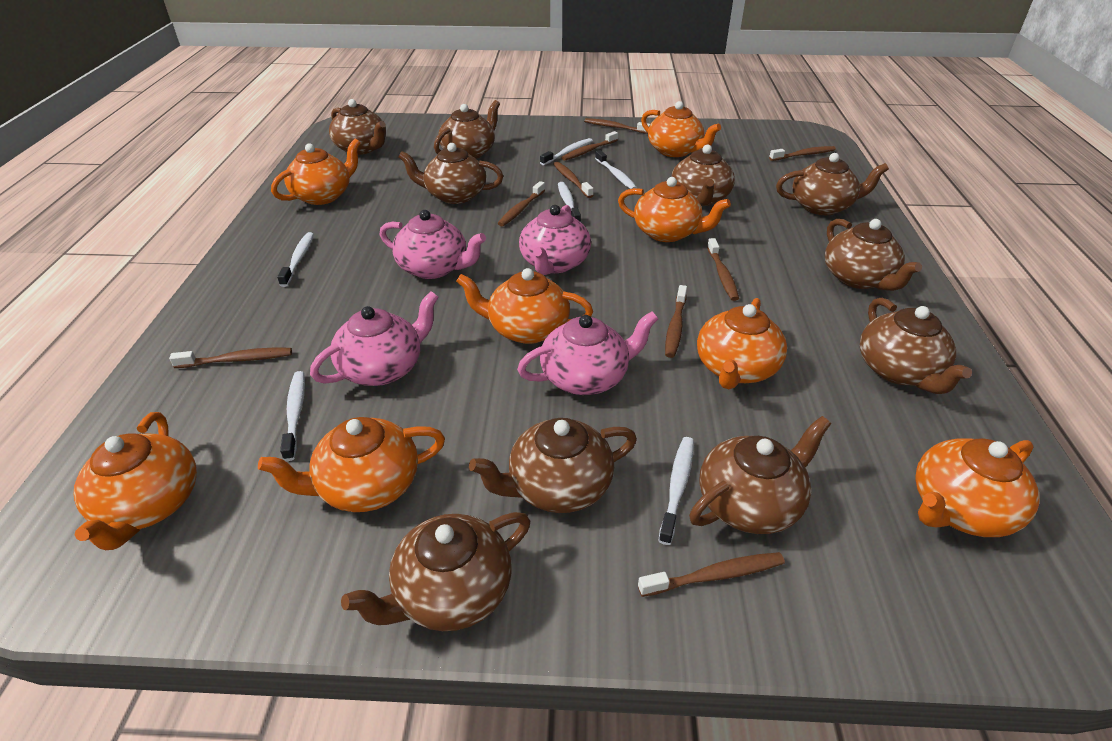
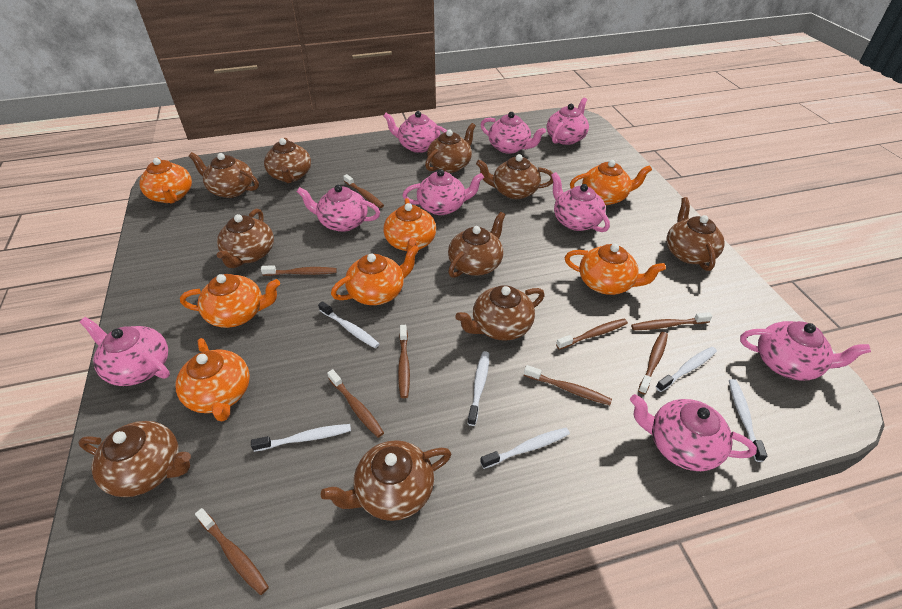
orange teapot: [74,412,197,550] [258,417,445,512] [271,139,360,205] [456,268,593,344] [618,177,731,242] [641,101,721,157] [697,298,787,389] [915,438,1039,537] = 8 -> [139,158,192,203] [175,338,250,422] [180,274,280,328] [331,245,419,305] [383,198,436,254] [565,244,666,295] [570,160,652,205] = 7
pink teapot: [310,291,439,386] [380,210,486,279] [517,311,658,395] [519,205,591,275] = 4 -> [80,317,170,386] [297,185,380,232] [383,111,447,153] [402,169,484,215] [480,112,546,154] [547,98,589,145] [551,172,610,232] [630,394,757,471] [740,321,871,380] = 9

